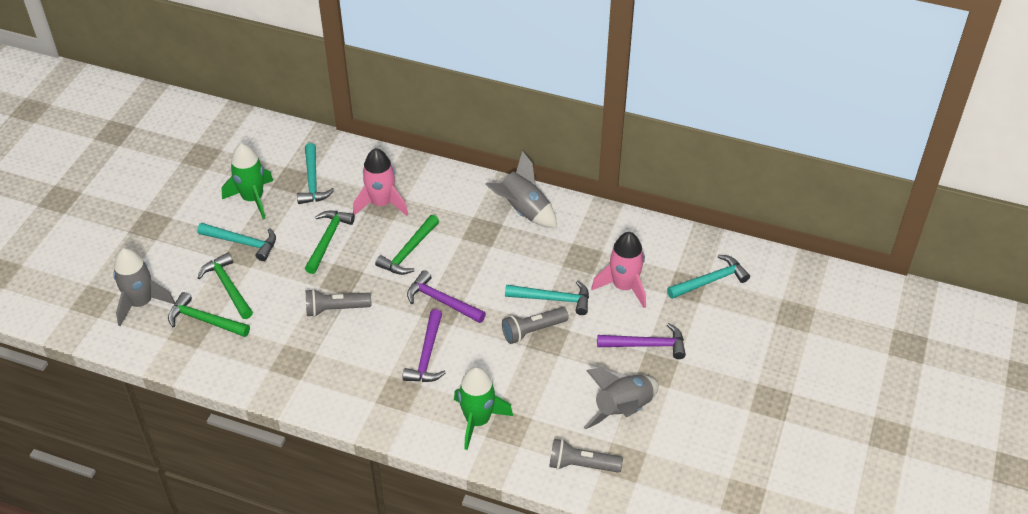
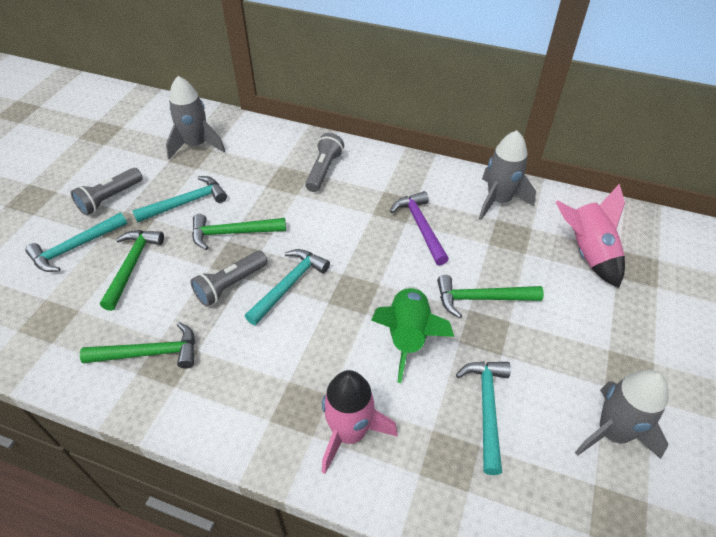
green rocket: [222,143,273,219] [454,367,513,450] = 2 -> [371,286,454,383] = 1
purple hammer: [402,309,446,382] [407,271,486,323] [597,323,686,359] = 3 -> [390,191,449,266] = 1

